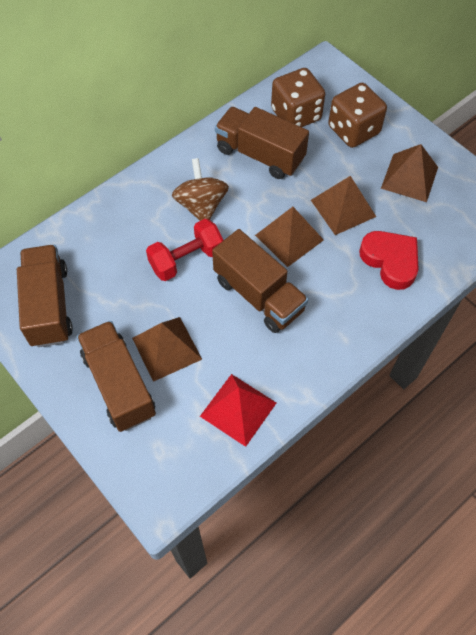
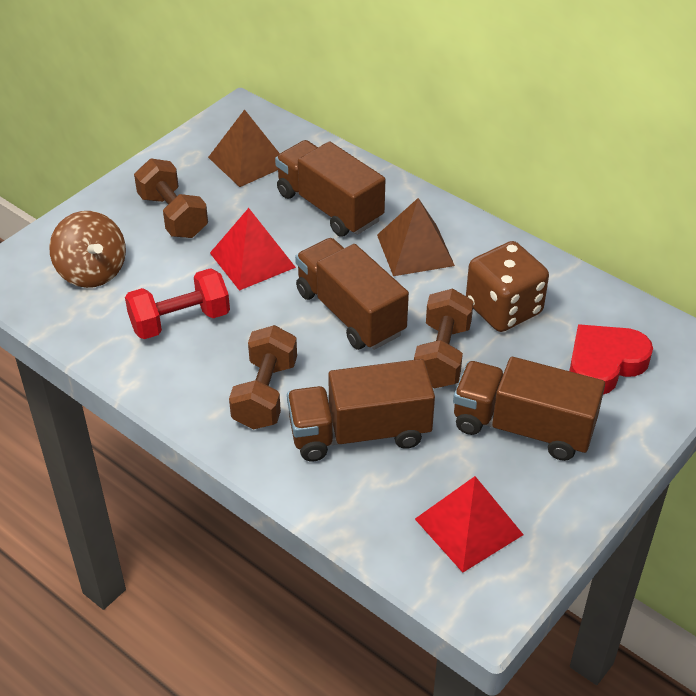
brown dice: [271,68,325,127] [328,83,387,148] = 2 -> [466,241,549,332] = 1
brown dumbbell: none = 0 -> [134,159,208,238] [229,325,297,430] [414,289,474,389] = 3
brown pyramid: [132,317,202,382] [255,207,324,267] [311,176,376,235] [381,144,438,202] = 4 -> [208,109,280,187] [377,198,455,276] = 2
red pyramid: [200,374,276,447] = 1 -> [210,208,296,291] [415,476,524,573] = 2

